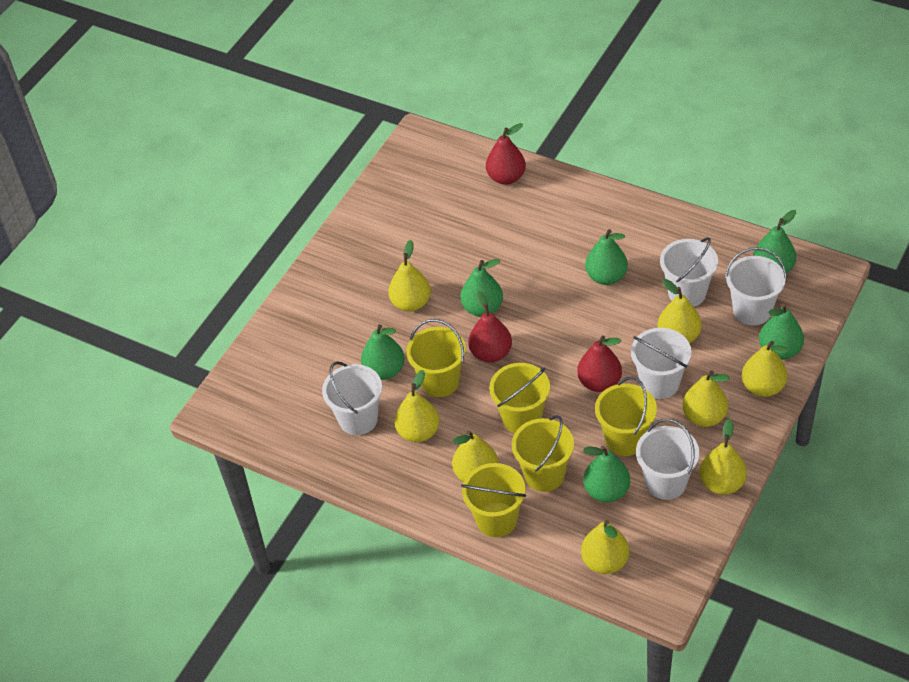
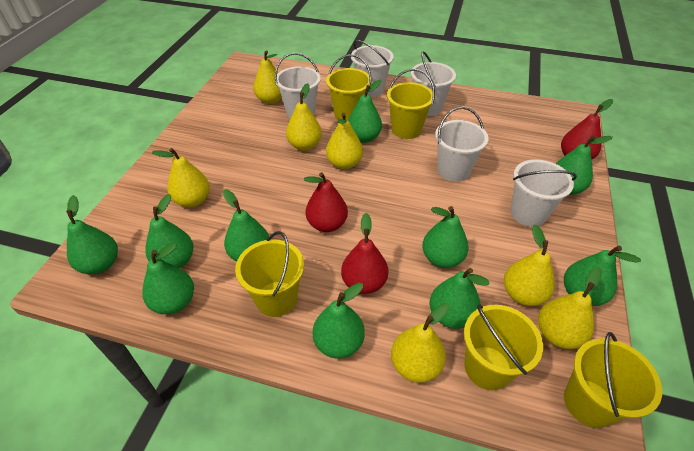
green pear: [361,324,405,380] [460,259,503,317] [583,446,630,502] [585,229,628,285] [753,210,796,273] [759,304,804,360] = 6 -> [66,195,118,274] [142,243,194,314] [145,194,193,268] [223,189,269,261] [312,283,365,359] [348,80,382,143] [422,206,468,268] [430,268,489,329] [555,136,613,195] [564,245,641,306] = 10
yellow pear: [388,240,431,312] [394,370,440,442] [452,430,498,482] [581,520,629,574] [657,279,702,343] [682,371,730,427] [699,419,747,495] [742,341,789,397] = 8 -> [152,148,210,207] [253,50,282,104] [286,83,322,151] [326,113,363,169] [391,303,450,383] [504,225,555,306] [538,267,602,349] = 7

